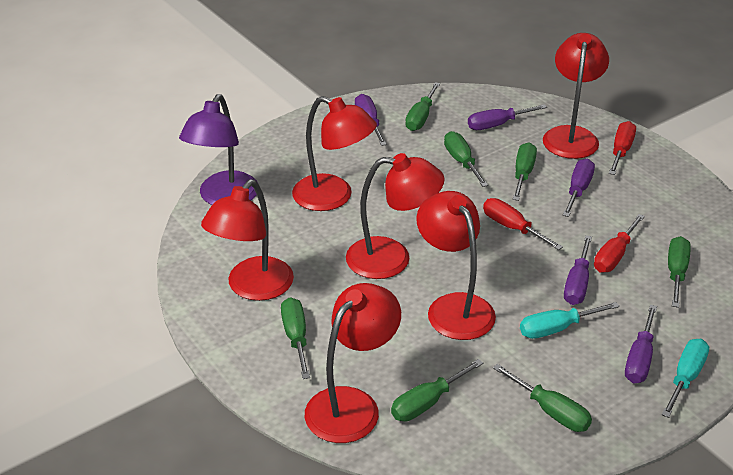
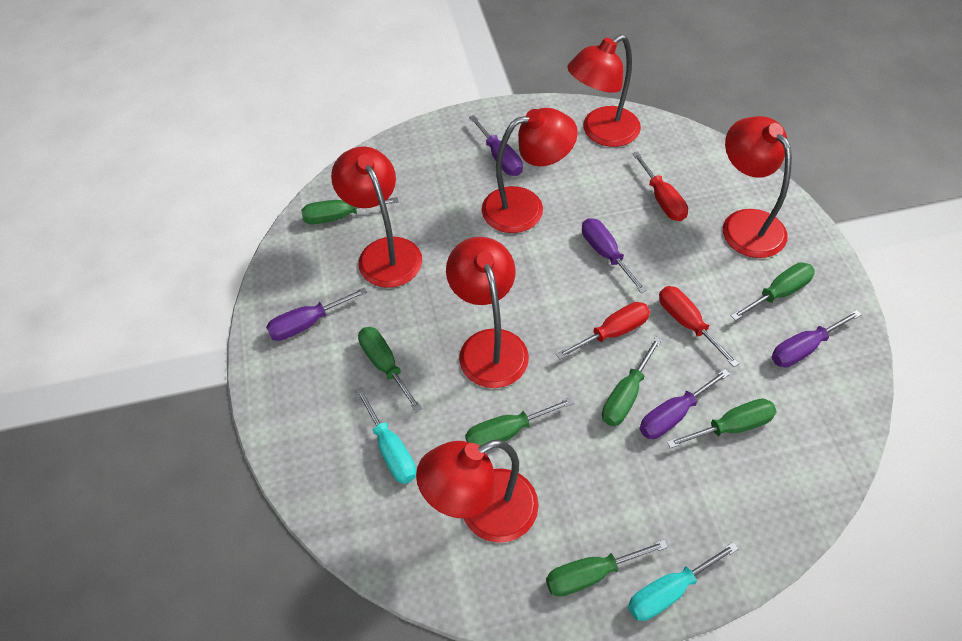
purple lamp: [179,94,258,205] = 1 -> none = 0

